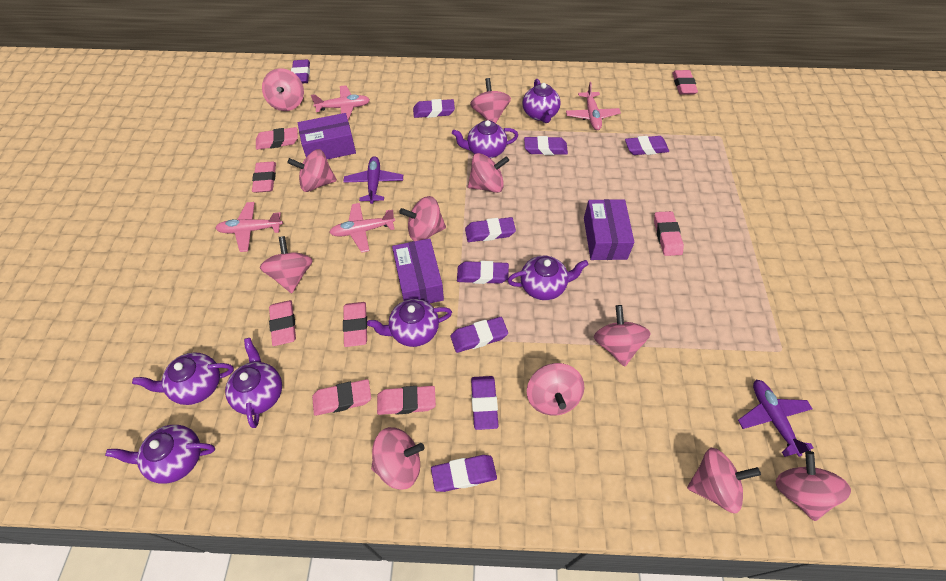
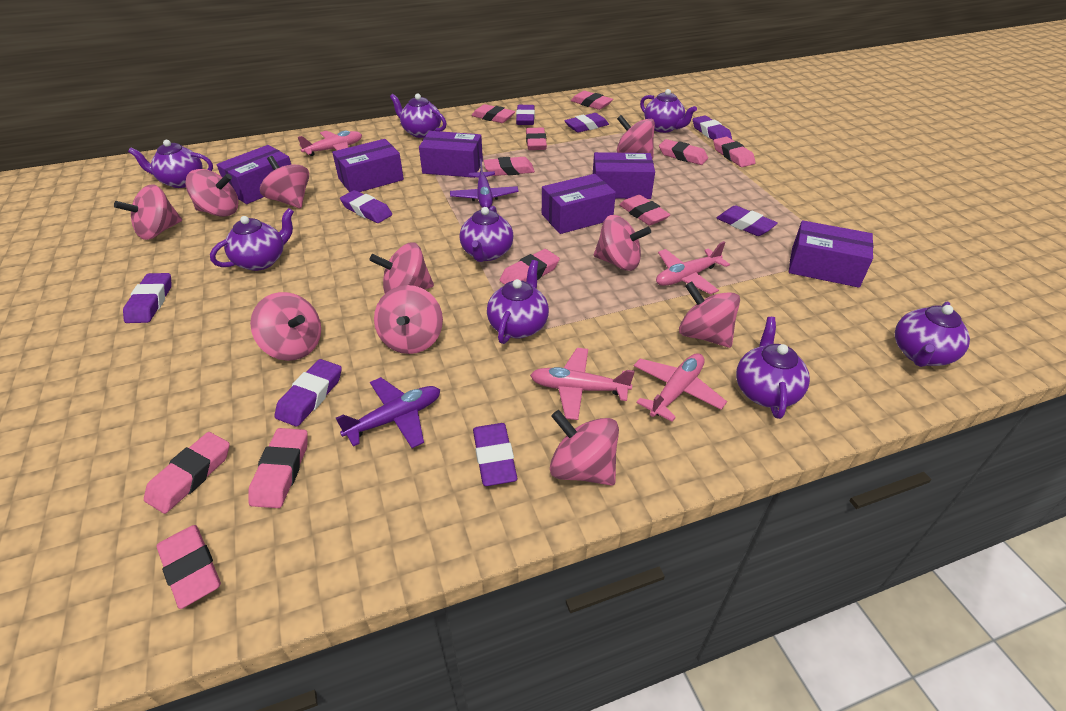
pink eraser: [252,161,276,193] [256,127,298,150] [269,300,296,346] [312,379,371,416] [343,302,368,347] [377,386,436,415] [654,211,684,256] [672,70,698,95] = 8 -> [144,432,230,514] [157,525,221,609] [248,428,308,508] [471,104,515,123] [484,157,535,176] [500,249,560,285] [526,128,547,150] [571,91,613,110] [619,195,670,225] [659,139,708,165] [713,137,755,167] = 11
pink spinning top: [260,236,313,293] [262,68,304,111] [287,149,337,192] [371,427,424,490] [399,196,446,241] [468,153,509,193] [470,78,511,123] [527,363,584,416] [594,305,651,367] [687,448,761,513] [776,451,851,521] = 11 -> [114,184,182,240] [185,169,239,217] [250,292,321,361] [260,156,309,208] [369,242,434,293] [374,285,443,354] [550,410,619,486] [594,215,651,271] [617,115,655,158] [679,282,740,348] = 10
purple box: [298,113,356,159] [392,238,444,304] [584,199,634,260] = 3 -> [217,145,291,204] [332,139,404,192] [419,131,483,178] [542,174,616,234] [593,152,655,199] [789,220,873,288] = 6
purple eraser: [291,60,310,83] [413,99,455,118] [431,455,497,492] [451,317,508,353] [457,261,509,284] [465,217,516,242] [471,376,499,430] [524,136,568,155] [625,136,669,155] = 9 -> [123,273,172,323] [274,359,342,427] [340,190,392,223] [473,423,517,486] [516,105,535,125] [564,113,609,133] [693,115,732,140] [716,205,778,236] = 8
purple teapot: [105,425,215,484] [132,352,234,405] [225,338,282,428] [367,299,452,347] [452,120,518,158] [507,256,588,300] [522,79,561,123] = 7 -> [128,140,213,188] [210,208,294,271] [390,94,447,138] [460,206,514,262] [487,260,549,344] [640,89,697,133] [736,317,810,419] [895,301,970,367] = 8

